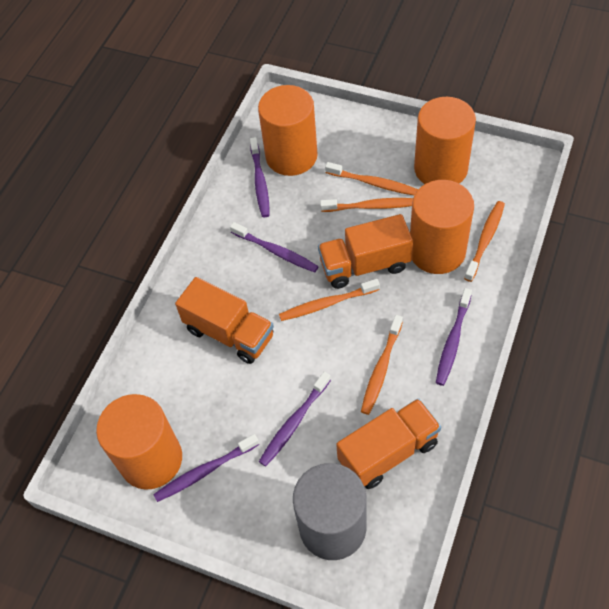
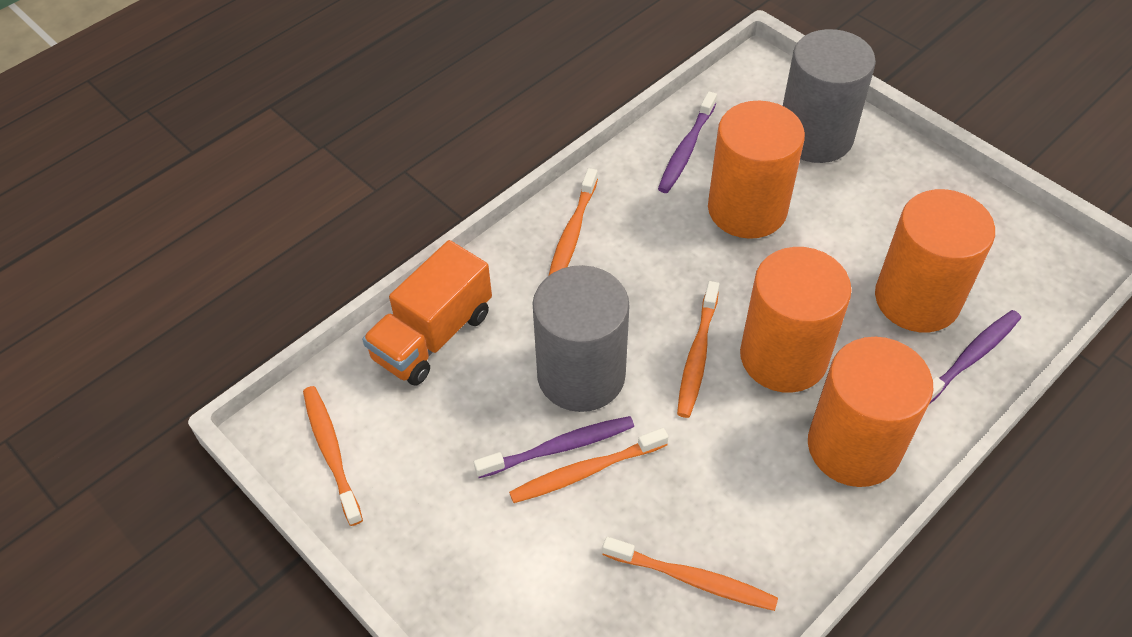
grey cylinder: [293,463,366,560] = 1 -> [533,265,629,412] [783,29,876,163] = 2
orange truck: [175,277,274,364] [318,214,413,289] [336,398,441,489] = 3 -> [362,240,492,386] = 1
purple toothbrush: [153,434,259,502] [230,222,319,272] [250,137,270,218] [259,372,331,467] [436,288,472,386] = 5 -> [474,416,634,478] [658,91,717,193] [929,310,1021,404] = 3

